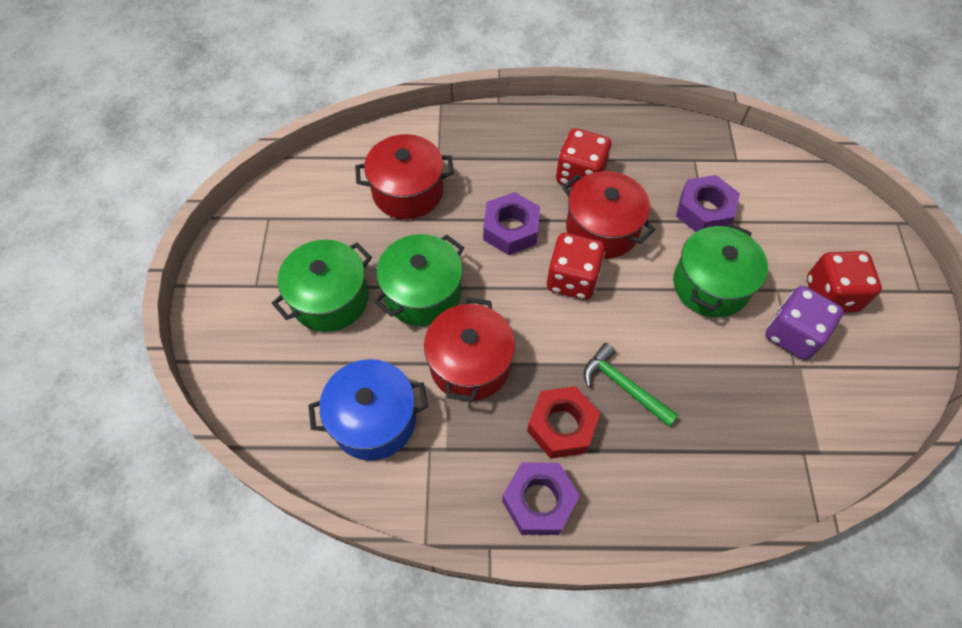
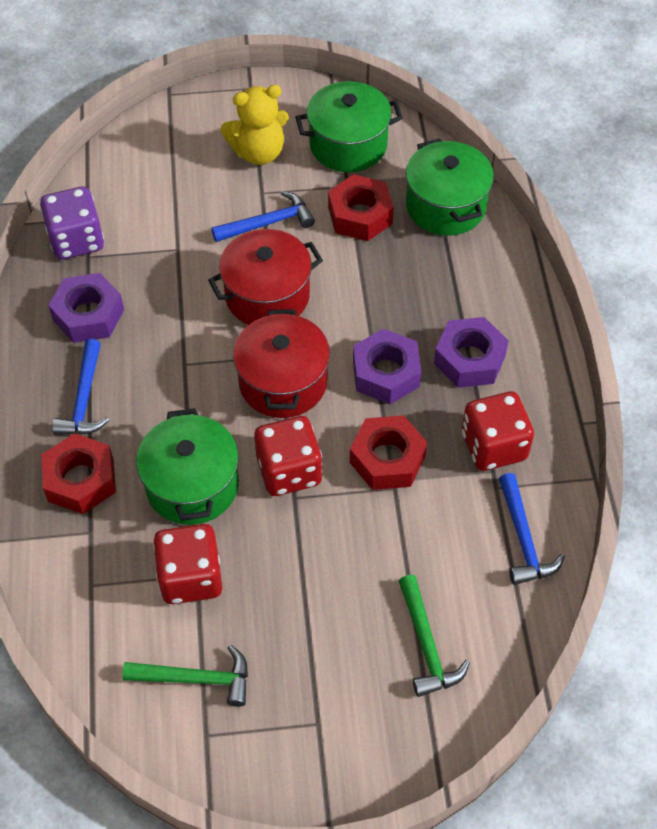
blue hammer: none = 0 -> [52,339,109,435] [211,191,315,242] [499,473,565,585] = 3
blue pot: [308,359,428,461] = 1 -> none = 0
green hammer: [584,343,678,427] = 1 -> [122,645,248,707] [399,575,470,697] = 2
red nut: [527,386,600,459] = 1 -> [41,433,116,514] [328,174,394,241] [350,415,427,490] = 3
red pot: [355,134,454,219] [424,297,515,402] [562,171,655,259] = 3 -> [208,229,323,325] [233,309,330,418] = 2
yellow teddy bear: none = 0 -> [220,85,289,165] = 1

